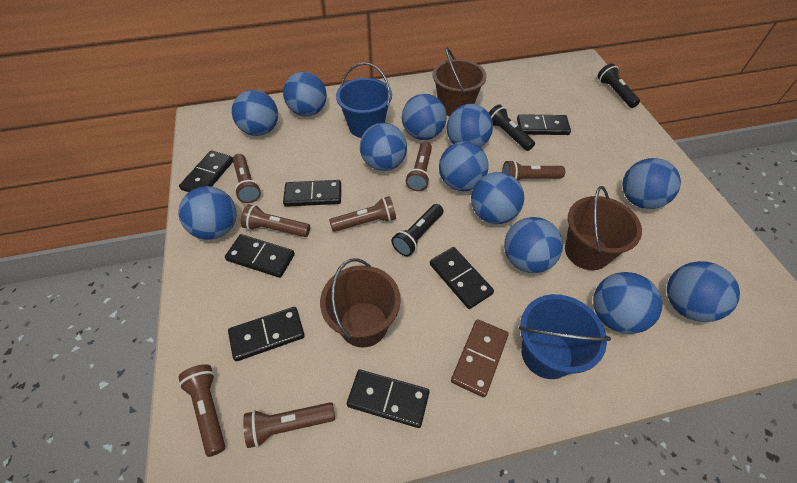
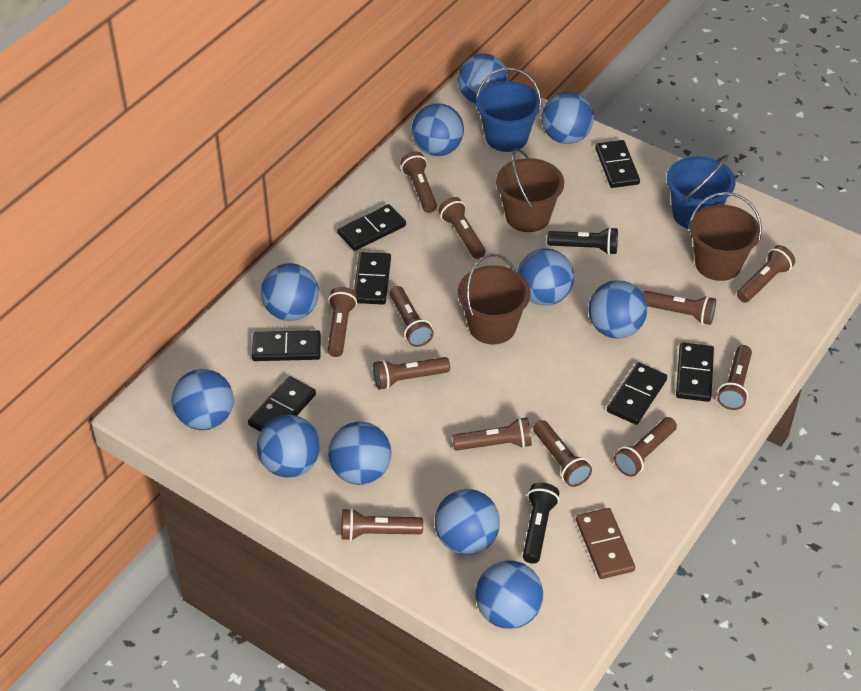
black flashlight: [391,204,443,256] [489,104,535,151] [597,63,640,108] = 3 -> [523,483,559,564] [547,227,618,255] = 2
blue ball: [178,186,237,240] [232,90,278,136] [283,71,327,116] [360,123,407,171] [402,94,447,140] [439,141,489,191] [447,104,493,148] [471,172,524,224] [504,217,563,273] [593,272,662,334] [622,158,681,209] [667,261,740,322] = 12 -> [172,369,234,430] [257,415,320,478] [261,263,319,321] [328,421,391,485] [412,103,464,156] [435,489,500,555] [458,54,509,104] [476,560,543,629] [517,248,574,306] [541,92,594,144] [589,280,647,338] = 11
brown flashlight: [179,364,225,457] [233,154,261,203] [241,204,310,237] [243,402,335,448] [329,196,396,232] [406,142,432,191] [502,160,565,181] = 7 -> [328,287,357,357] [341,508,423,541] [373,357,450,390] [390,286,434,347] [400,152,437,213] [438,197,486,259] [452,417,532,451] [533,420,592,487] [614,417,677,477] [643,291,716,325] [717,345,752,410] [737,245,795,303] = 12

